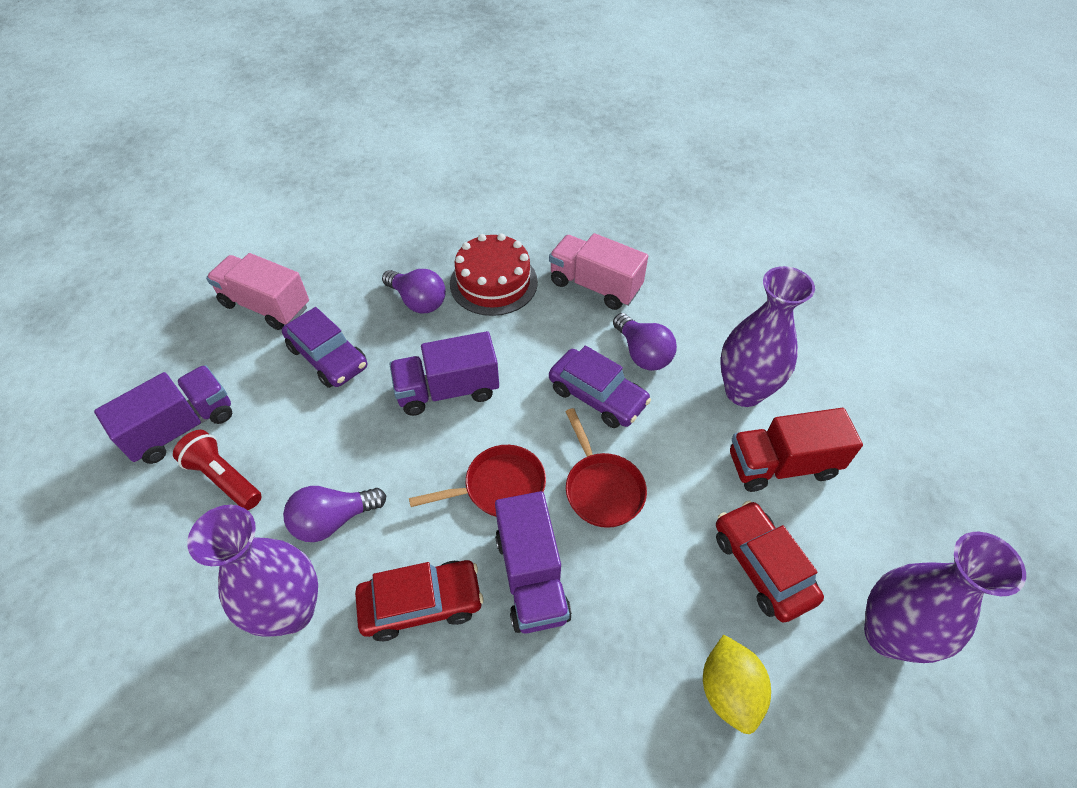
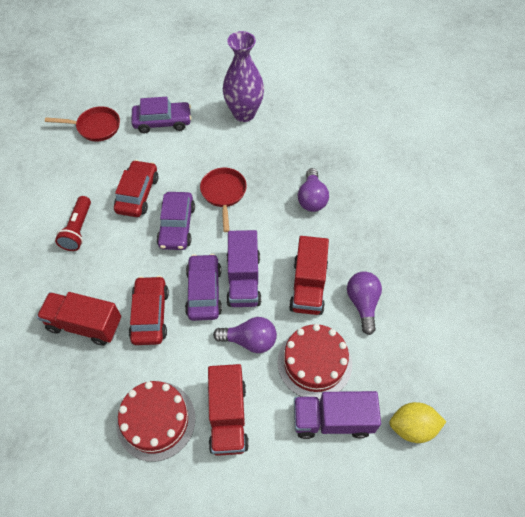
pink truck: [206,253,309,330] [549,233,648,310] = 2 -> none = 0
purple car: [282,307,367,388] [549,345,651,428] = 2 -> [131,97,192,133] [157,192,195,250] [185,254,222,321] = 3
purple truck: [94,365,232,464] [390,331,499,416] [495,491,572,633] = 3 -> [226,230,261,307] [294,391,381,439] = 2
purple vase: [187,505,318,637] [720,266,815,407] [864,532,1026,663] = 3 -> [223,31,264,122] = 1
red cake: [450,233,538,316] = 1 -> [116,381,196,462] [277,324,352,400] = 2
red truck: [730,408,863,492] = 1 -> [37,292,121,345] [208,364,249,456] [289,236,329,315] = 3

